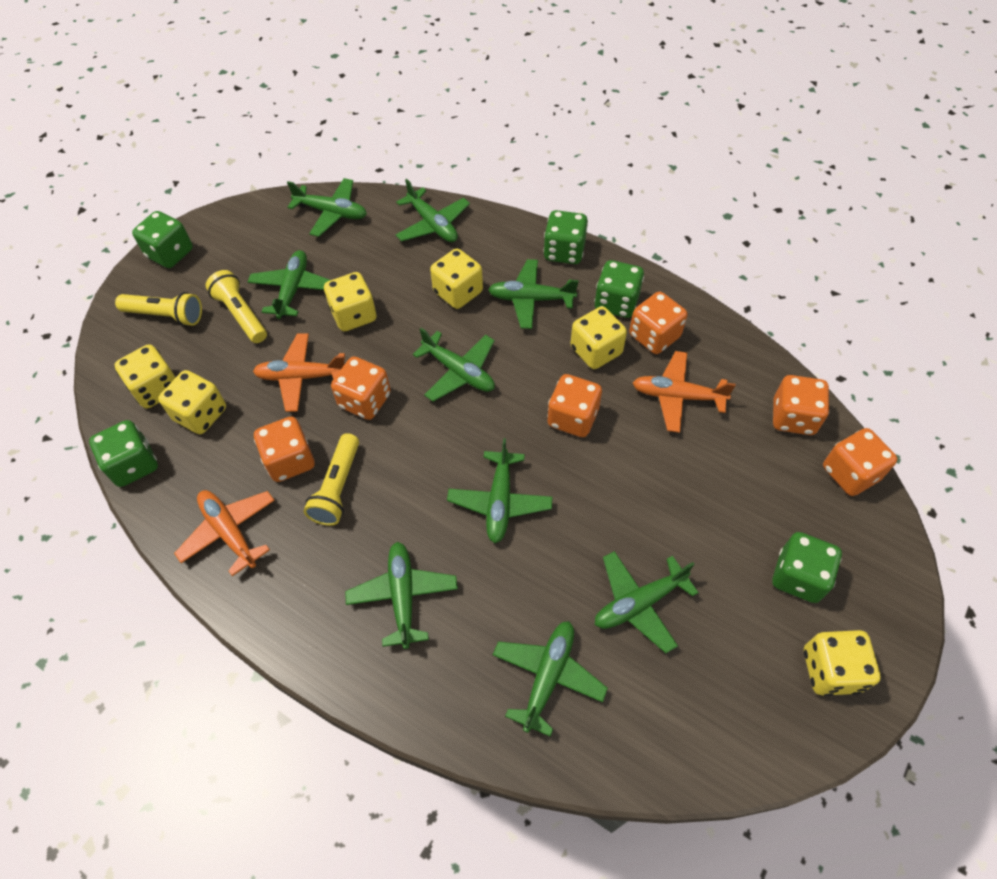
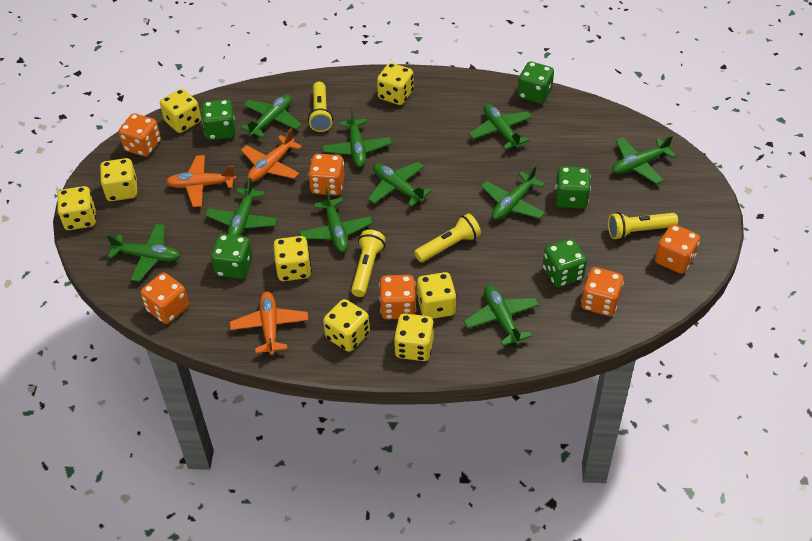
green plane: [248,250,330,319] [287,178,367,237] [345,542,458,649] [396,179,470,242] [413,328,495,402] [447,438,553,543] [488,259,579,329] [493,621,608,737] [595,551,699,653] = 9 -> [106,224,180,282] [205,178,277,236] [241,94,301,138] [300,188,373,252] [322,108,392,167] [368,162,431,207] [464,285,539,346] [469,104,532,150] [481,165,545,220] [612,135,676,184] = 10
yellow dice: [115,344,176,408] [158,370,226,434] [324,272,377,331] [430,248,483,309] [570,306,627,369] [804,630,880,696] = 6 -> [57,186,96,230] [100,158,137,201] [160,89,201,133] [273,236,311,281] [323,299,370,352] [377,63,414,105] [394,313,434,361] [417,272,457,319] = 8
yellow flashlight: [115,292,202,326] [206,270,267,343] [304,433,359,526] = 3 -> [308,82,333,132] [351,230,386,297] [414,213,481,262] [608,212,678,240] = 4

